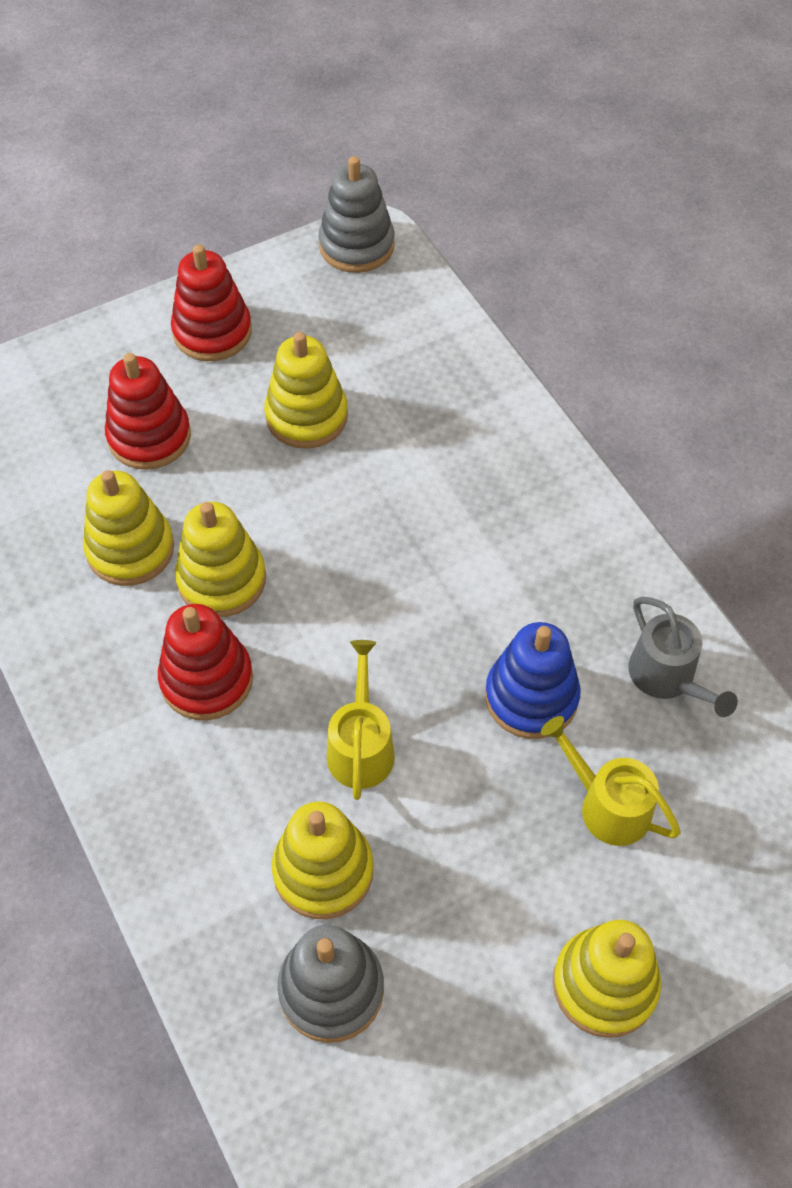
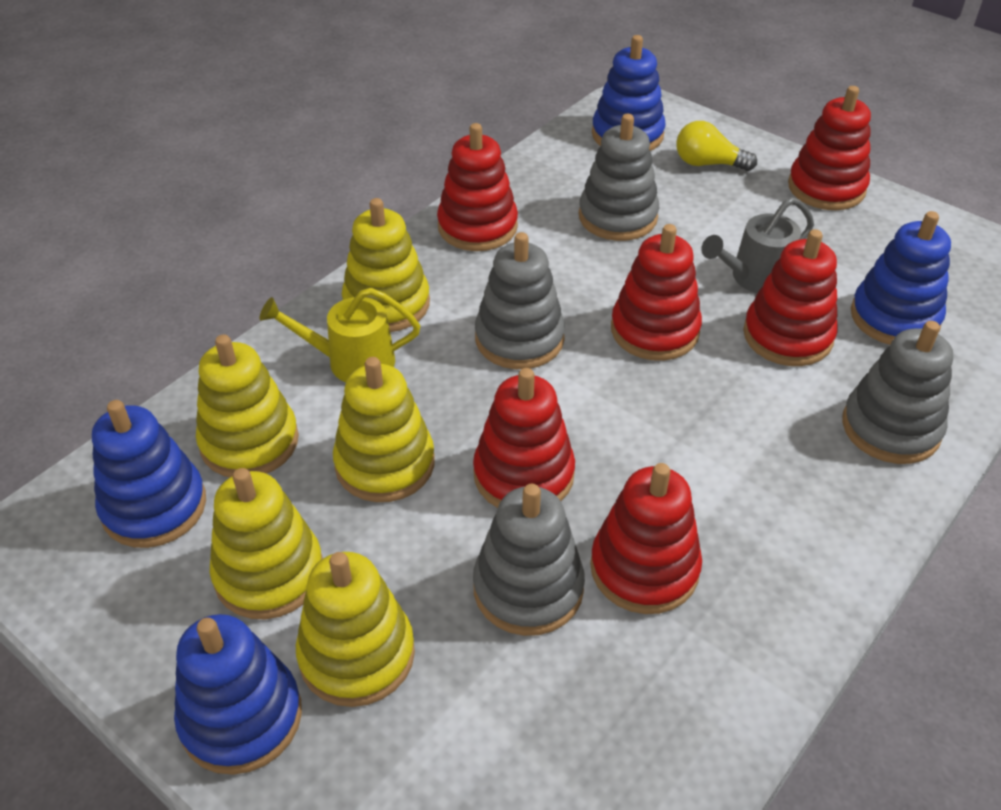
blue stacking toy: [485,622,581,739] = 1 -> [92,400,206,548] [174,614,302,775] [592,35,666,151] [851,211,951,345] = 4
grey stacking toy: [277,925,384,1043] [318,156,395,273] = 2 -> [473,484,585,636] [475,232,565,369] [579,114,659,241] [842,321,953,464] = 4
red stacking toy: [105,353,191,470] [158,604,253,721] [171,245,252,361] = 3 -> [437,123,518,251] [473,368,575,508] [590,463,702,614] [611,224,702,361] [743,229,838,366] [788,86,871,210] = 6
yellow light bulb: none = 0 -> [676,121,757,171] = 1
yellow watering can: [327,640,395,800] [541,716,681,846] = 2 -> [259,288,420,382] = 1

